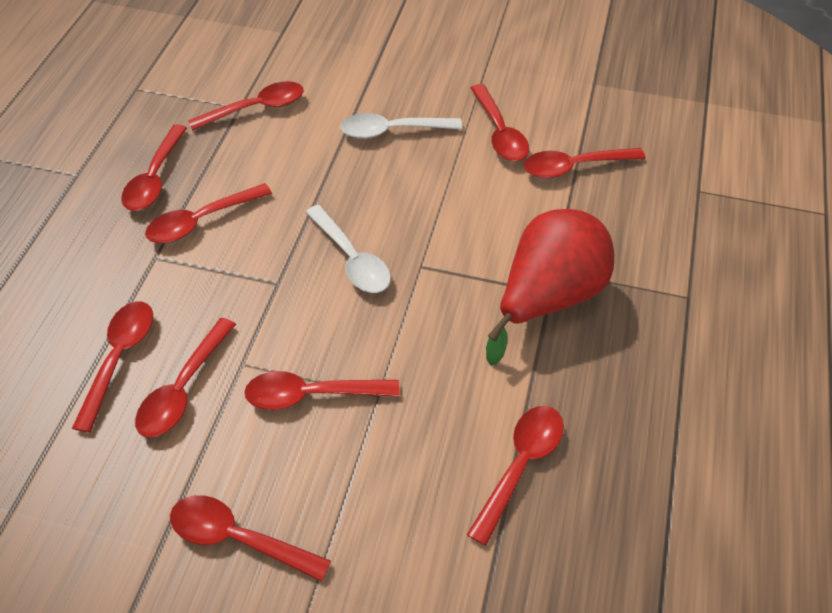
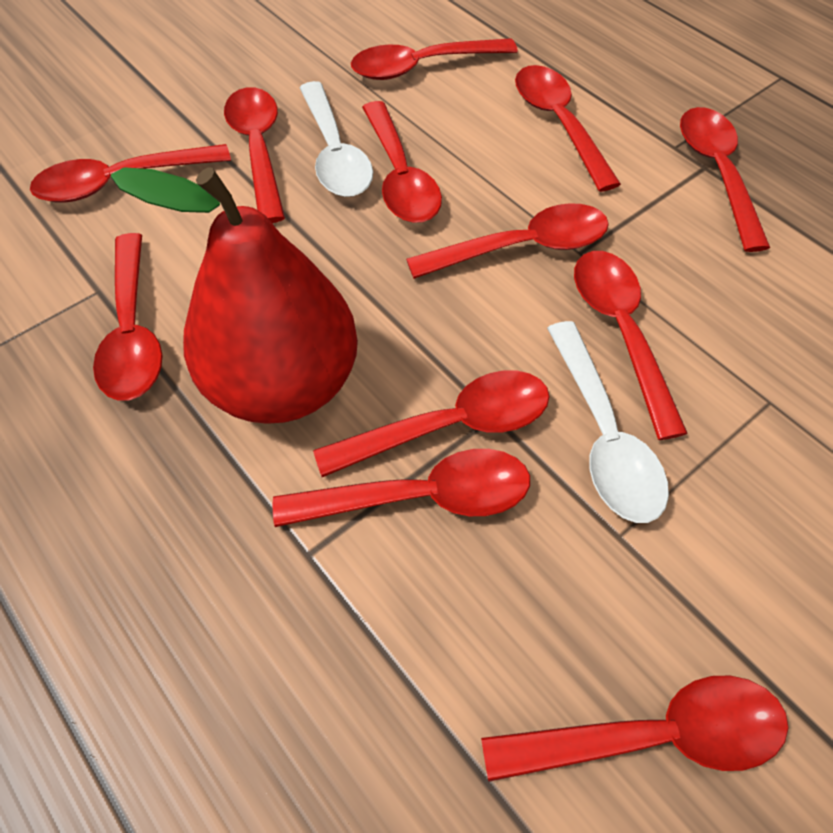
red spoon: [72,302,153,433] [121,124,187,211] [135,318,236,438] [145,183,272,243] [170,495,331,582] [188,81,304,131] [244,371,399,410] [467,406,564,546] [471,84,529,161] [524,148,645,178] = 10 -> [30,144,231,203] [93,233,163,401] [224,87,285,223] [273,449,530,527] [313,370,550,477] [351,38,518,80] [362,101,442,223] [406,203,609,279] [481,676,788,782] [515,65,621,192] [574,251,688,440] [680,107,770,252] = 12

